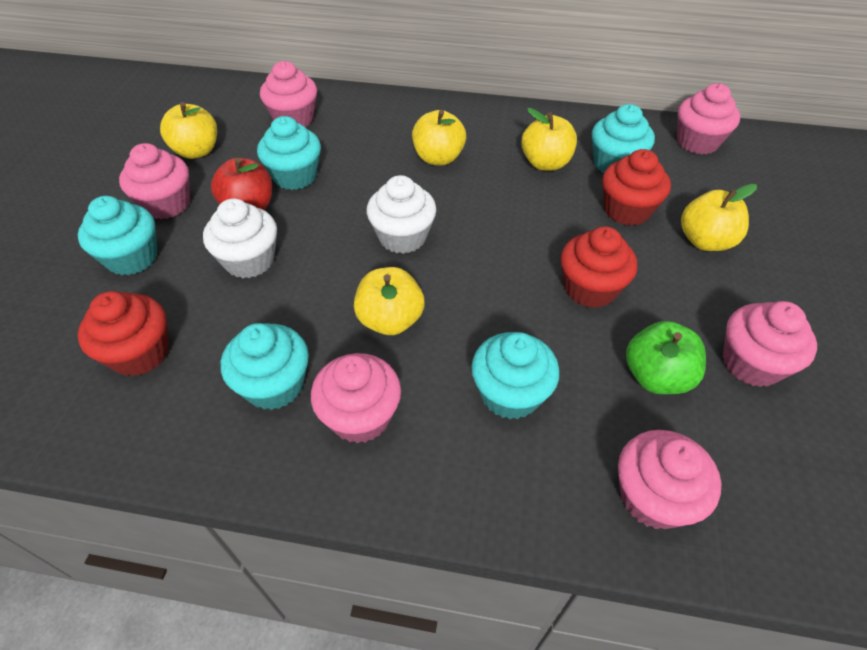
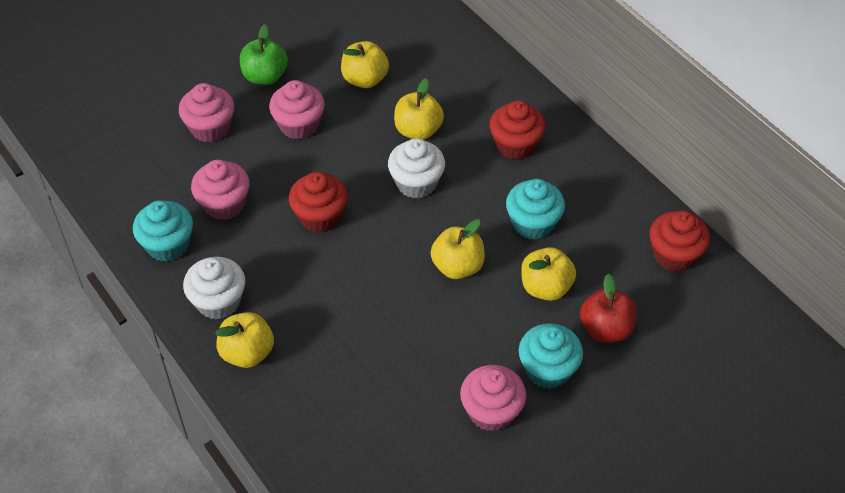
pink cupcake: [119,143,190,219] [260,61,317,127] [311,353,401,444] [618,430,721,529] [677,83,740,155] [723,301,817,387] = 6 -> [179,83,234,142] [191,160,250,220] [269,80,325,140] [460,365,526,432] = 4
turquoise cupcake: [78,196,157,275] [221,323,309,410] [257,116,321,190] [471,332,560,419] [592,104,655,173] = 5 -> [133,200,193,262] [506,179,565,240] [519,323,583,389] = 3

